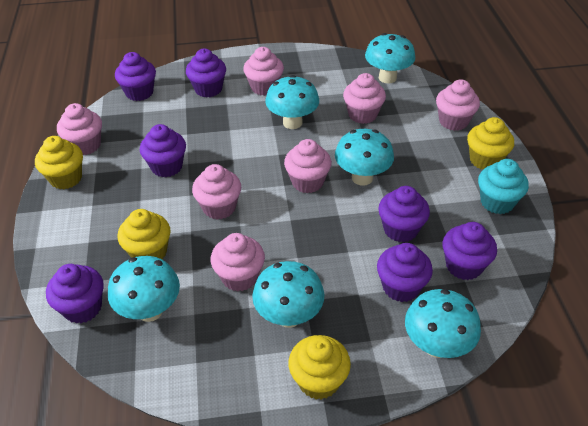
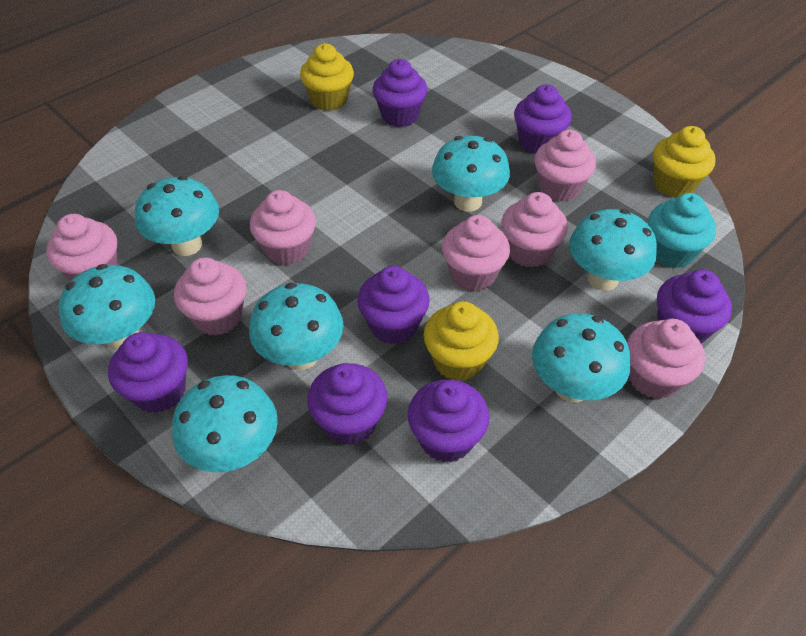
turquoise mushroom: [108,256,180,322] [252,261,324,328] [265,75,319,129] [335,129,394,186] [365,33,415,84] [405,289,481,358] = 6 -> [59,264,155,350] [135,176,219,256] [172,375,278,472] [249,283,343,370] [432,136,510,212] [532,314,630,403] [569,209,657,291] = 7
yellow cupcake: [35,136,83,189] [118,209,171,260] [288,335,351,400] [467,117,514,169] = 4 -> [300,44,354,111] [424,301,499,381] [653,126,716,198] = 3

